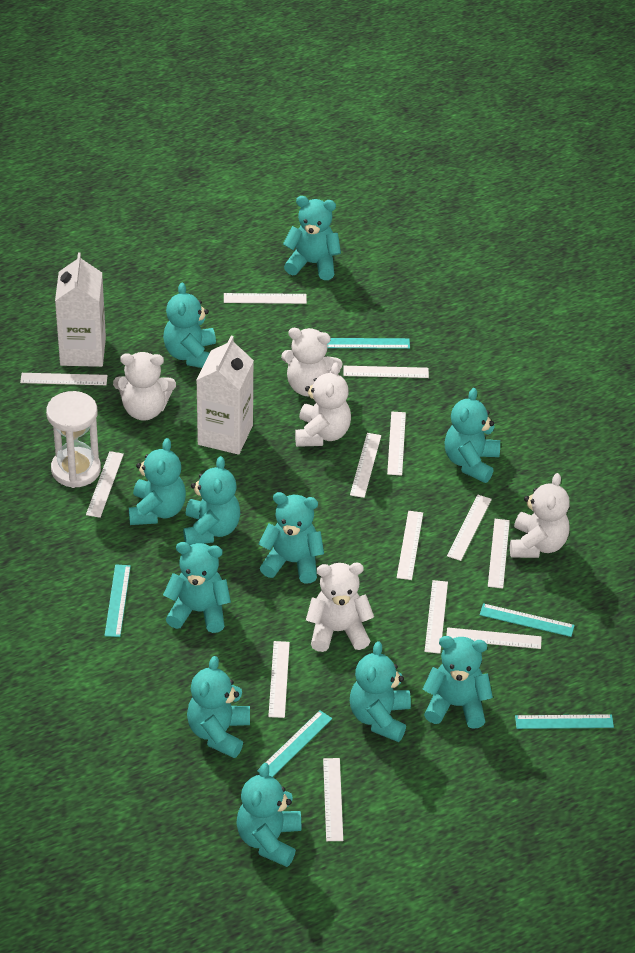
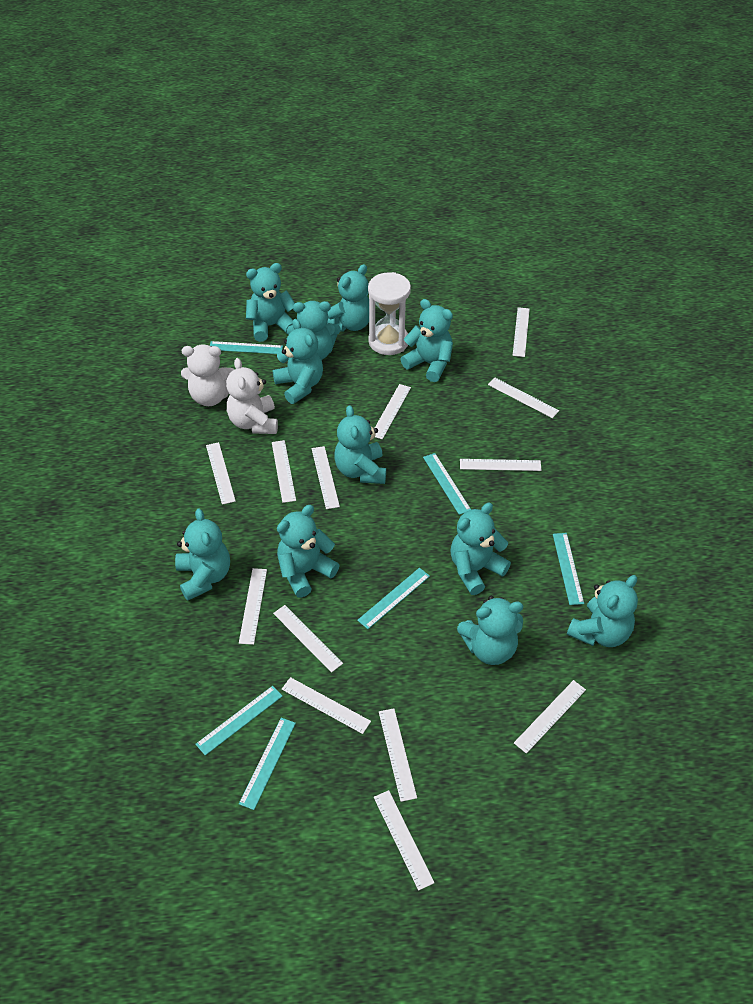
turquoise ruler: [104,564,131,637] [257,710,332,777] [327,338,410,349] [480,603,575,637] [515,714,614,729] = 5 -> [195,686,283,755] [210,341,283,354] [239,718,296,810] [357,568,430,629] [423,453,471,515] [553,533,584,605] = 6
white carton: [55,252,106,367] [196,336,254,455] = 2 -> none = 0
white teddy bear: [113,352,176,421] [281,328,343,396] [295,363,351,447] [306,563,374,652] [510,473,570,558] = 5 -> [181,344,235,406] [226,358,278,434] = 2

